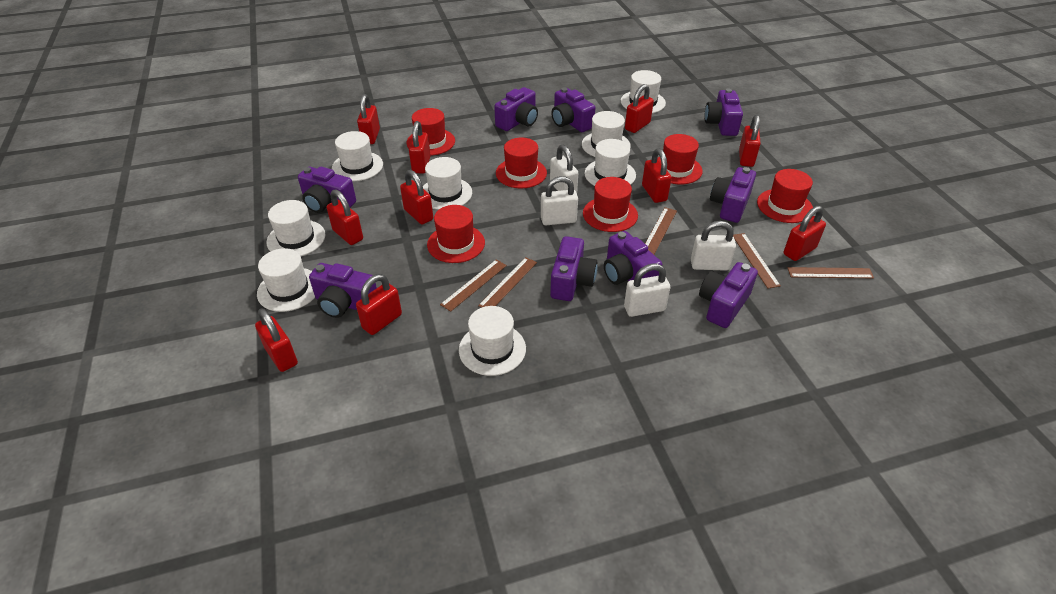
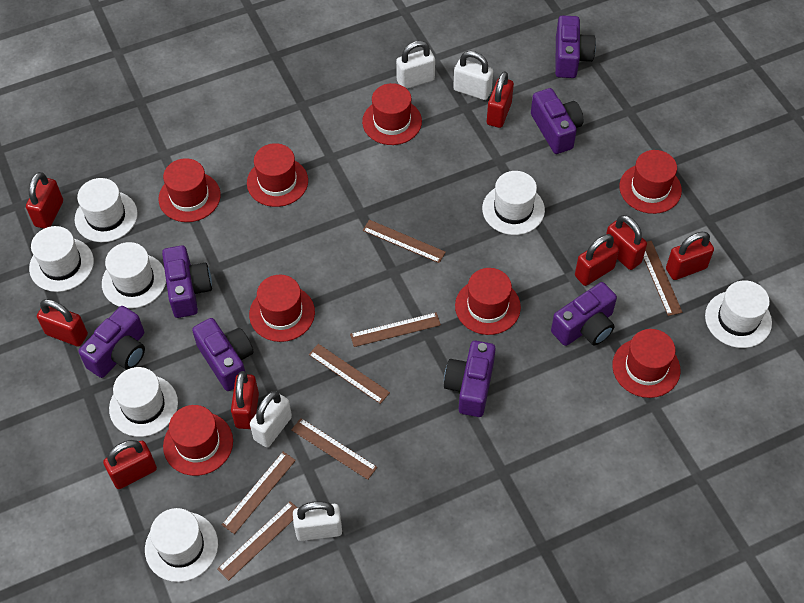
brown ruler: [440,259,507,312] [478,257,537,308] [645,207,677,255] [733,233,781,289] [787,267,874,278] = 5 -> [218,501,297,580] [222,452,296,534] [291,418,377,480] [309,344,390,404] [350,312,441,347] [363,220,446,263] [643,241,682,316] = 7
purple camera: [298,167,356,213] [309,263,377,318] [494,87,538,131] [550,236,597,301] [551,87,595,132] [604,231,662,285] [699,262,758,328] [705,88,743,136] [710,167,756,223] = 9 -> [79,306,145,378] [162,245,212,318] [192,318,254,391] [444,341,496,417] [531,88,584,154] [551,282,617,346] [555,15,596,78] = 7
red hat: [407,108,455,156] [427,205,485,263] [496,137,547,188] [583,177,638,232] [657,134,703,185] [757,169,813,223] = 6 -> [159,158,221,222] [163,405,233,476] [247,143,308,207] [249,275,315,342] [362,83,422,145] [455,268,521,335] [612,329,680,398] [619,150,682,214] = 8
red padlock: [255,308,298,372] [327,189,363,245] [356,274,402,335] [357,94,380,144] [400,170,433,224] [409,121,431,174] [625,84,654,133] [642,148,672,203] [739,115,761,167] [784,206,826,261] = 10 -> [26,172,63,229] [37,299,88,347] [103,440,157,489] [231,371,259,429] [487,71,514,128] [575,234,619,286] [606,215,647,270] [666,232,714,280] = 8
white hat: [257,248,315,312] [266,200,326,256] [332,131,383,181] [423,157,472,210] [459,306,526,376] [582,111,631,157] [584,139,636,186] [621,70,666,113] = 8 -> [29,226,94,292] [75,178,138,242] [102,242,166,308] [109,367,178,437] [145,508,218,582] [482,171,545,235] [705,280,772,348] = 7

